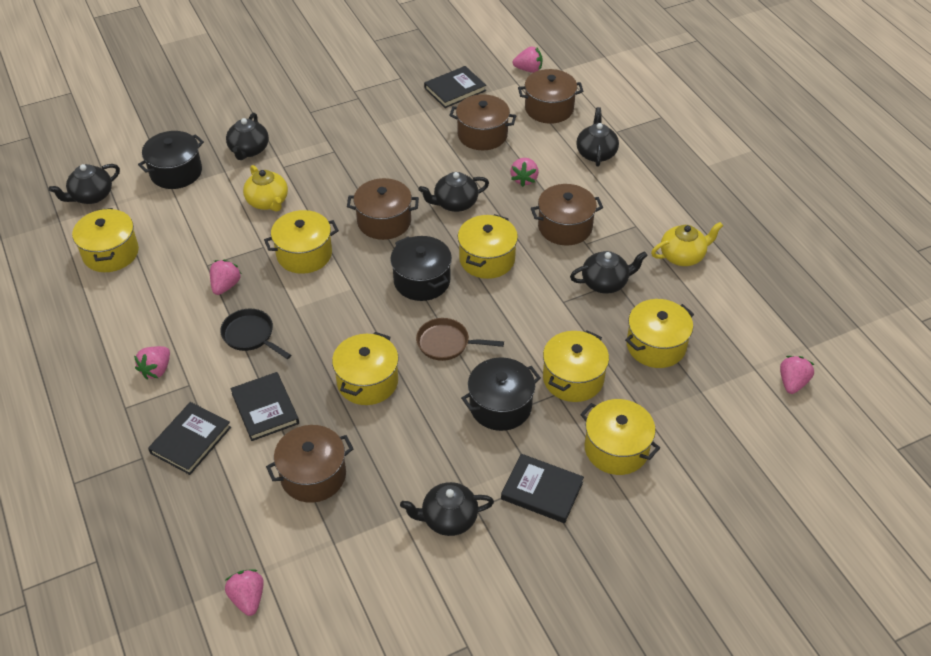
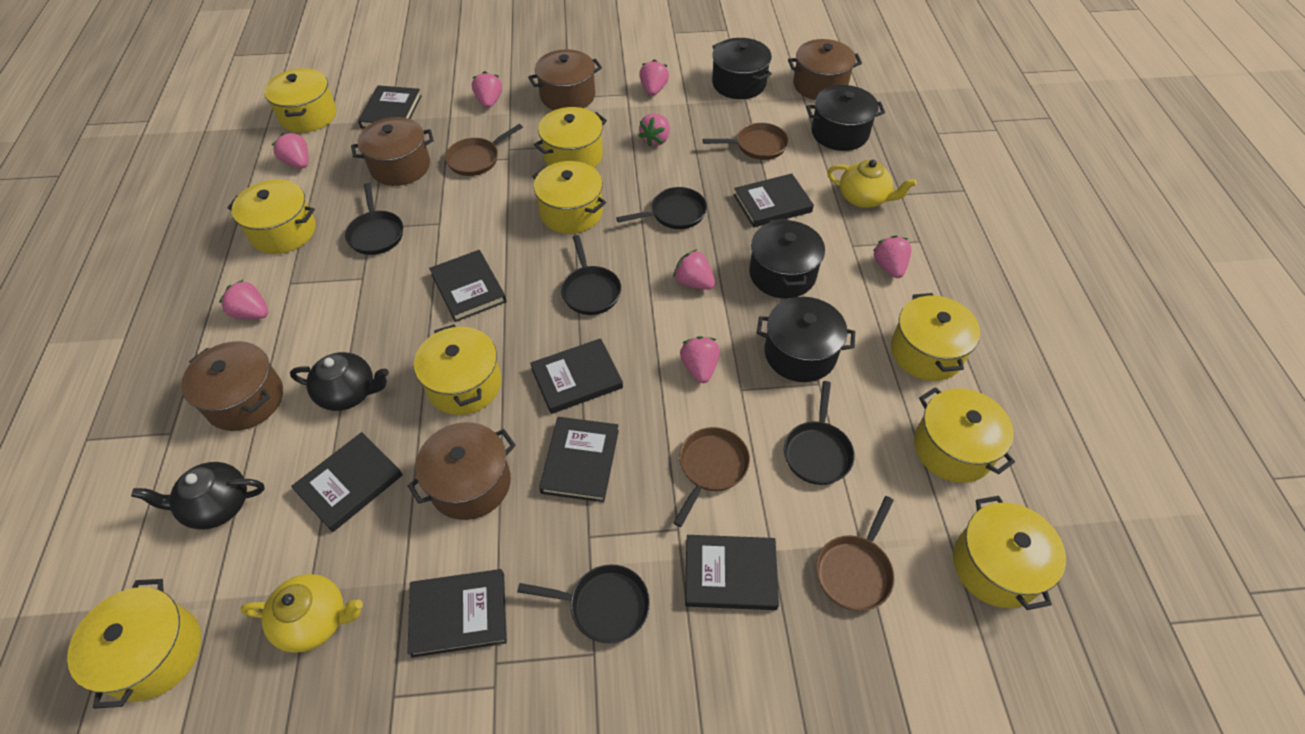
black book: [148,402,231,475] [230,372,299,441] [424,66,486,108] [501,454,584,523] = 4 -> [291,432,403,532] [358,85,422,128] [407,569,507,658] [429,250,507,322] [530,338,623,414] [539,417,619,502] [685,535,779,610] [734,174,814,227] = 8
black pan: [220,309,291,359] = 1 -> [345,183,403,255] [517,564,650,644] [561,235,621,315] [616,187,707,229] [784,381,855,485] = 5
black pot: [138,131,204,189] [390,236,452,301] [461,358,541,431] = 3 -> [712,38,772,99] [749,219,825,298] [757,297,855,382] [806,85,885,151] = 4
black teapot: [49,164,120,204] [226,113,269,160] [400,482,494,536] [419,172,489,212] [570,251,648,294] [576,107,619,167] = 6 -> [131,462,265,530] [290,352,389,411] = 2
brown pan: [416,318,504,361] = 1 -> [445,124,523,176] [673,427,750,527] [703,123,789,160] [816,496,894,611] = 4
pink strawberry: [134,346,170,379] [210,260,241,295] [225,570,264,616] [510,158,539,187] [513,46,542,73] [780,356,815,394] = 6 -> [219,280,268,319] [271,132,308,168] [472,71,502,108] [638,113,670,147] [639,59,669,96] [673,250,715,290] [680,336,720,383] [873,235,911,278] = 8
yellow pot: [72,208,139,272] [264,210,339,274] [332,332,399,405] [458,214,518,279] [543,330,609,402] [580,399,660,475] [625,299,694,368] = 7 -> [67,579,201,709] [227,179,316,254] [264,68,336,133] [414,324,501,415] [532,161,606,234] [534,107,607,168] [891,293,980,381] [914,387,1015,483] [953,496,1066,610] = 9

